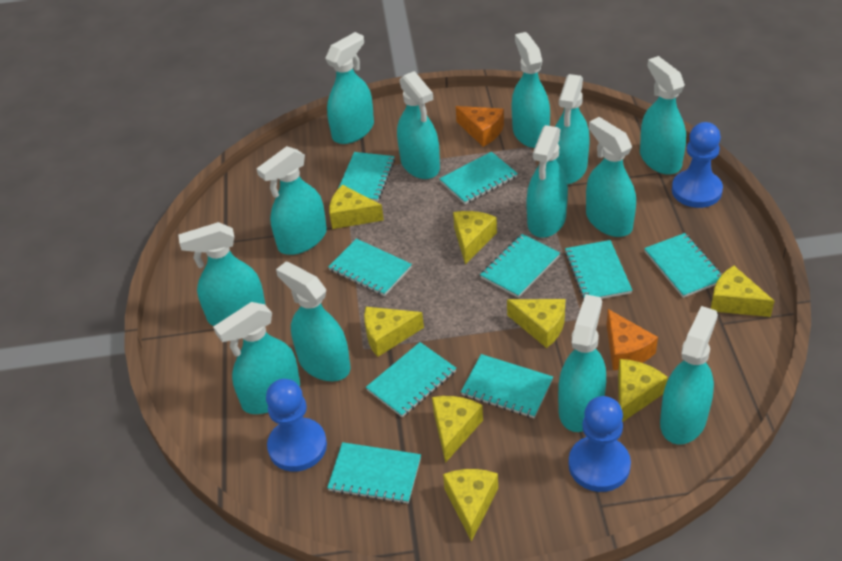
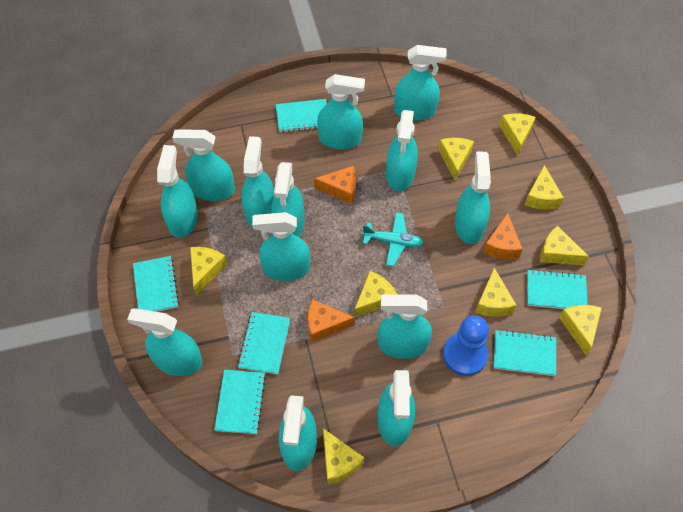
blue pawn: [266,379,327,472] [568,396,631,492] [672,122,723,208] = 3 -> [443,315,489,376] = 1
orange cheese: [456,106,504,147] [607,309,658,370] = 2 -> [308,299,355,342] [314,166,357,204] [483,213,523,259] = 3
turquoise notebook: [327,442,421,504] [328,239,412,296] [338,152,395,202] [366,342,456,417] [439,152,518,204] [461,354,553,418] [480,234,560,298] [565,240,632,299] [644,233,722,298] = 9 -> [133,256,179,312] [214,370,266,434] [238,312,290,375] [276,99,327,133] [494,330,556,376] [527,269,588,309] = 6
turquoise plane: none = 0 -> [362,212,424,266] = 1
yellow cheese: [329,185,384,229] [364,307,424,357] [432,396,483,463] [443,469,498,542] [453,211,497,265] [507,299,565,348] [618,359,668,422] [711,266,774,317] = 8 -> [190,247,228,295] [323,428,365,484] [354,271,397,317] [438,138,474,181] [475,268,517,317] [500,113,536,156] [525,165,564,210] [540,226,589,266] [559,305,602,355] = 9

